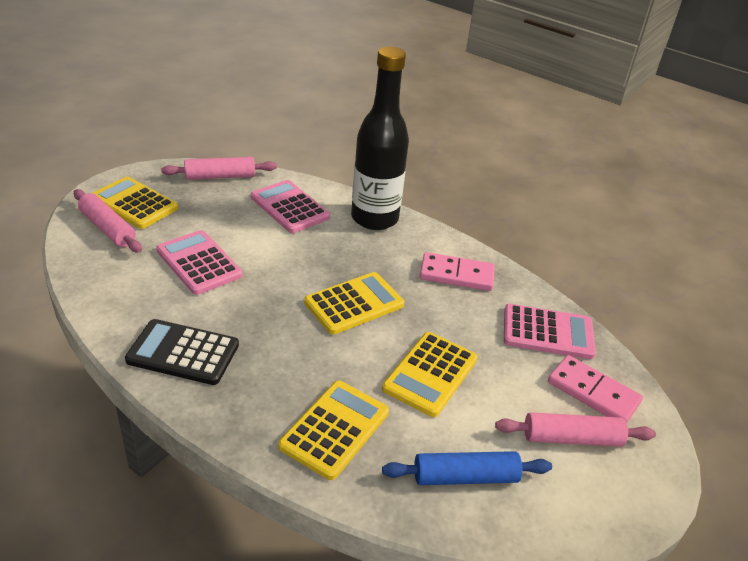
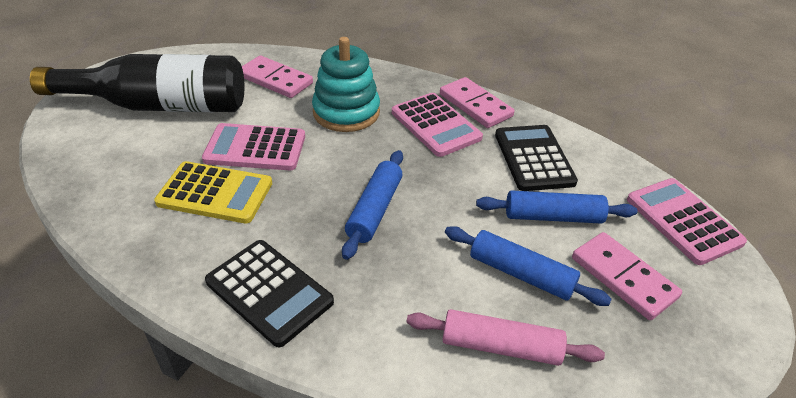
black calculator: [125,319,239,385] = 1 -> [205,240,334,347] [495,125,578,191] = 2
blue rolling pin: [382,451,552,485] = 1 -> [342,150,403,260] [445,226,612,306] [476,190,637,224] = 3
pink domino: [420,252,495,291] [548,355,643,423] = 2 -> [242,56,313,98] [440,77,514,128] [572,232,682,320] = 3
pink rolling pin: [74,189,142,253] [161,157,277,180] [495,412,656,447] = 3 -> [407,309,605,366] = 1
turquoise stacking toy: none = 0 -> [312,37,380,132] = 1
yellow calculator: [93,176,178,229] [278,381,389,480] [304,272,404,335] [382,332,478,417] = 4 -> [154,161,272,224] = 1

